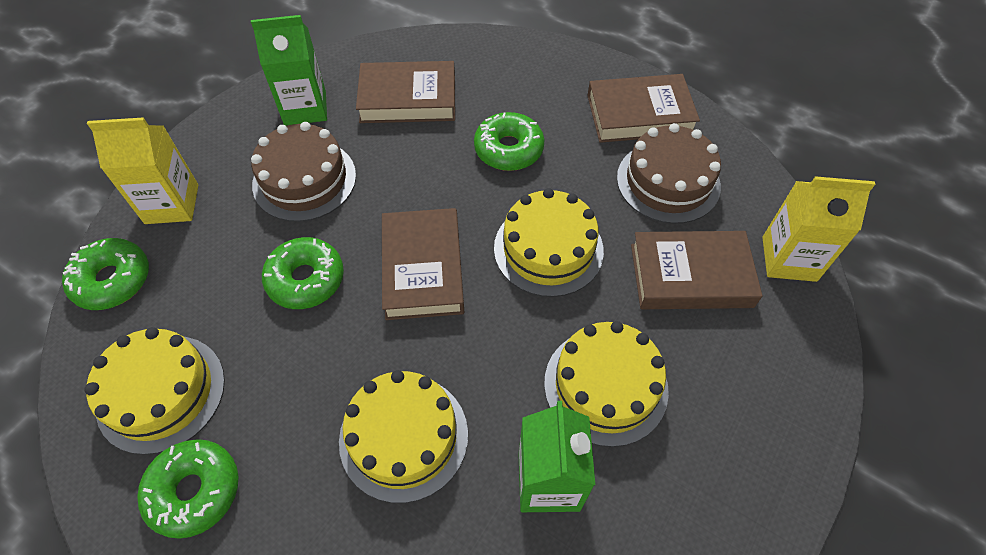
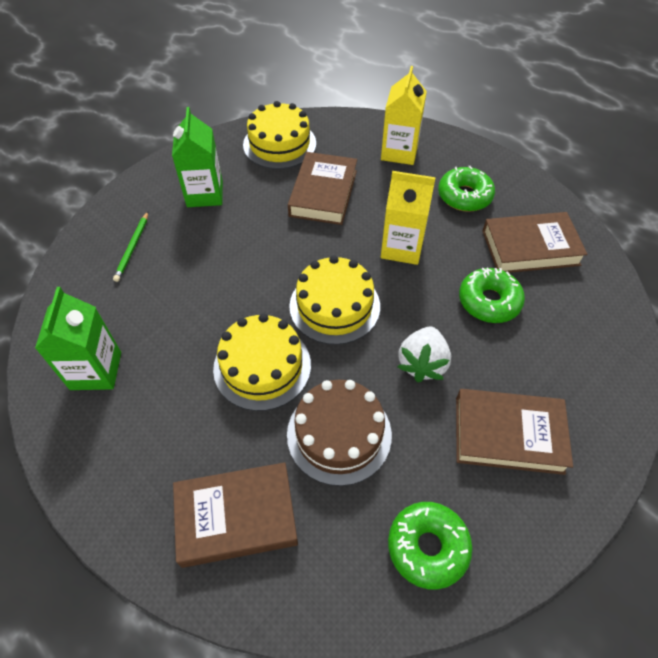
brown cake: [251,122,356,222] [617,123,721,224] = 2 -> [287,380,392,486] = 1
green donut: [62,238,149,310] [137,439,238,539] [262,237,344,309] [474,112,545,171] = 4 -> [388,502,473,590] [438,166,495,212] [459,268,525,323] = 3
green pencil: none = 0 -> [113,212,148,282] = 1
white strawberry: none = 0 -> [397,327,451,382] = 1
yellow cake: [84,327,225,455] [339,370,468,503] [494,188,604,297] [544,321,669,447] = 4 -> [213,313,311,411] [243,101,316,169] [289,255,380,345] = 3

